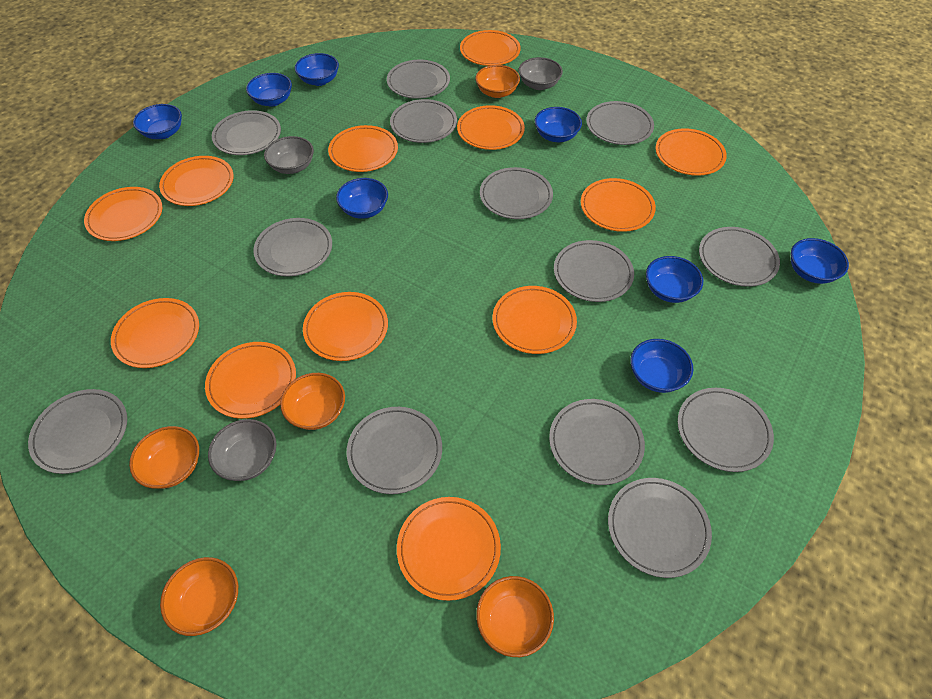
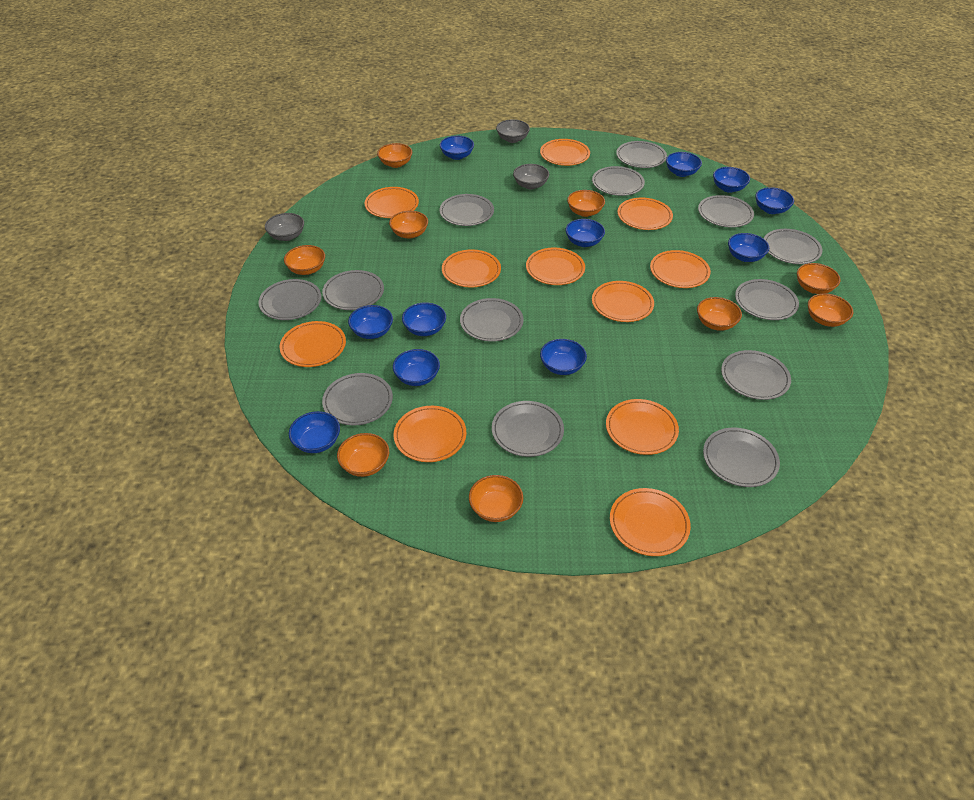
blue bowl: [133,104,182,139] [246,73,292,106] [295,53,339,86] [336,178,388,219] [535,107,582,142] [630,339,693,393] [646,256,703,303] [791,238,849,284] = 8 -> [289,411,340,453] [348,305,393,339] [393,349,440,386] [402,302,446,336] [440,136,474,160] [540,339,587,375] [566,219,605,247] [666,152,702,177] [713,167,750,193] [728,233,769,262] [755,187,794,214] = 11
orange bowl: [129,426,199,489] [160,557,238,636] [280,373,345,430] [475,65,520,98] [476,576,554,657] = 5 -> [284,245,325,275] [337,433,389,477] [377,143,412,168] [389,211,428,239] [469,475,523,522] [567,190,605,217] [697,297,742,331] [797,263,840,294] [808,293,853,327] = 9
orange plate: [84,187,162,241] [111,298,199,368] [159,156,234,206] [205,342,296,419] [303,292,388,361] [328,125,398,172] [397,497,501,601] [457,105,525,150] [460,30,521,66] [493,286,577,354] [581,178,656,232] [656,128,727,176] = 12 -> [280,321,346,367] [364,187,419,218] [394,406,466,462] [442,249,501,287] [526,248,585,285] [540,139,590,166] [592,281,654,322] [606,399,679,455] [610,488,691,556] [617,198,673,230] [650,250,711,288] = 11

